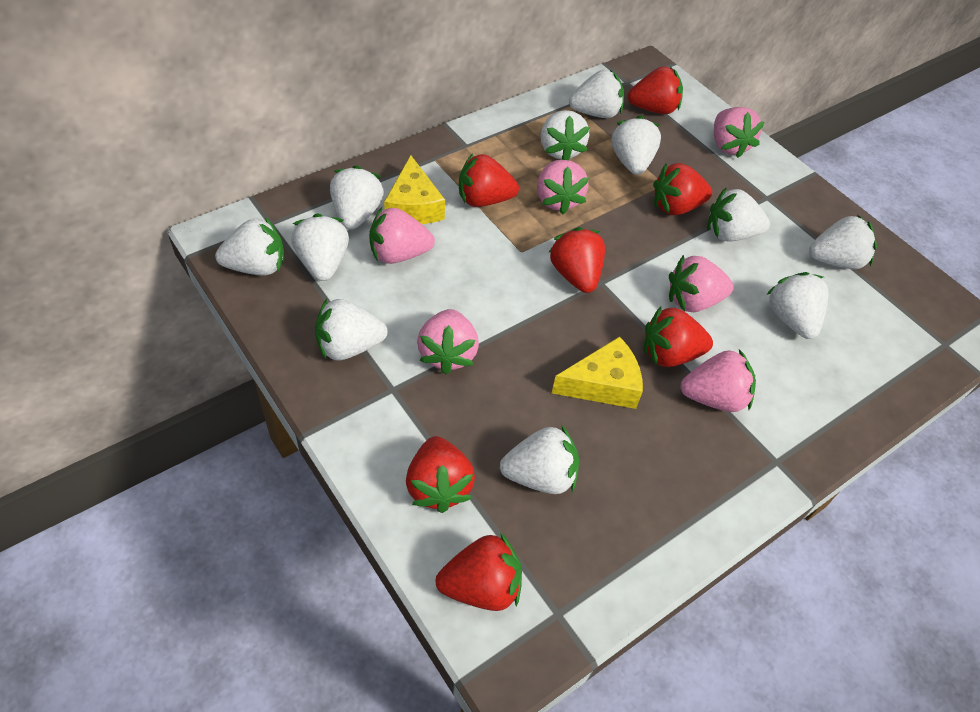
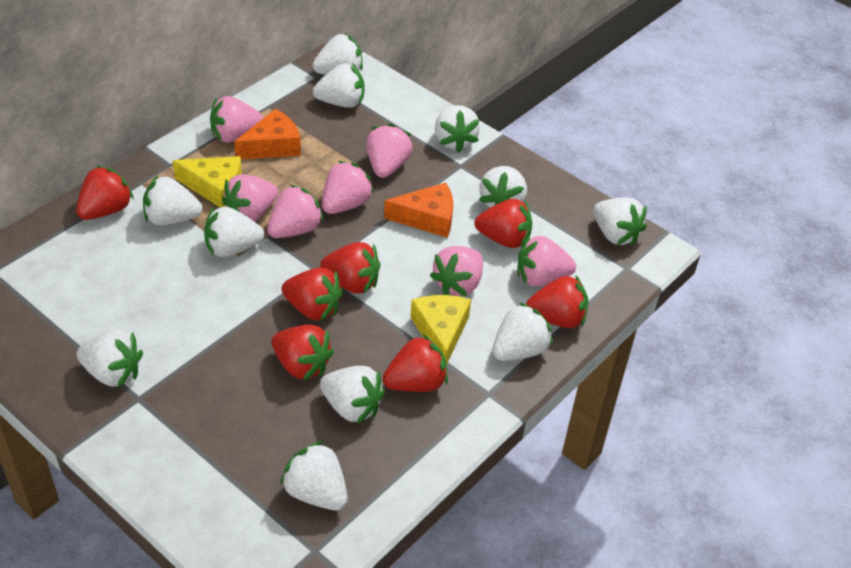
orange cheese: none = 0 -> [234,109,301,159] [384,183,453,238] = 2
pink strawberry: [369,207,435,264] [417,309,479,374] [537,160,589,214] [669,255,734,312] [680,349,756,412] [714,107,764,158] = 6 -> [210,96,263,143] [222,174,278,221] [267,185,324,238] [322,161,374,214] [366,124,413,178] [430,246,483,296] [517,235,576,287] = 7

